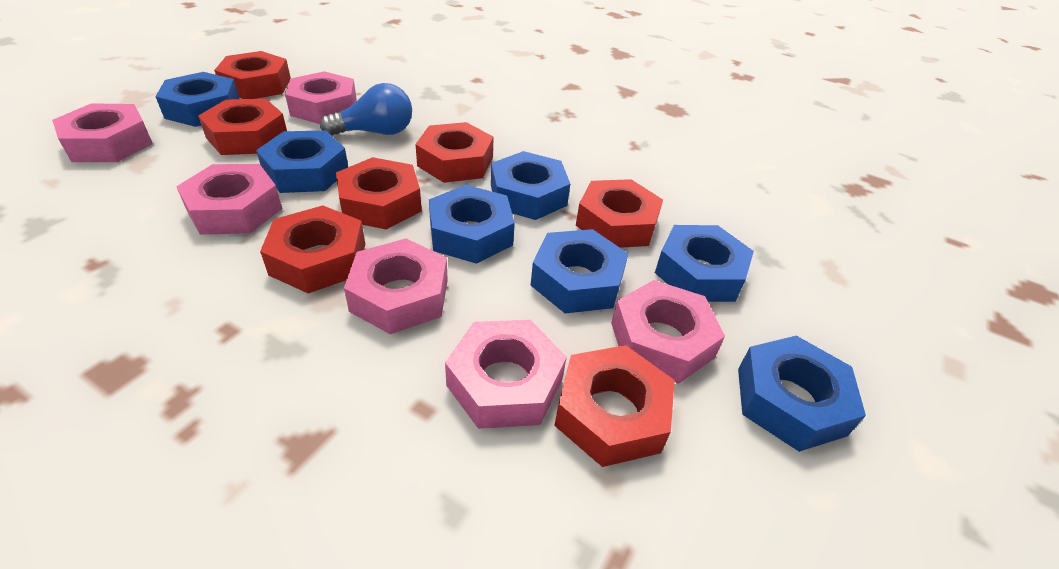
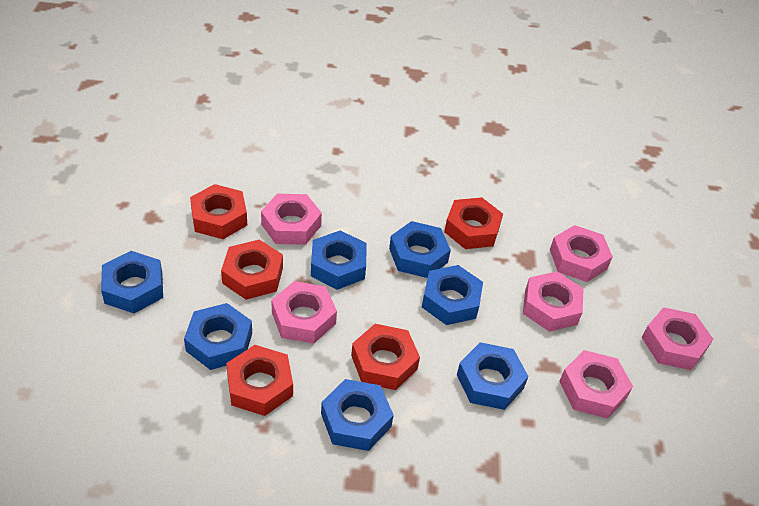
blue light bulb: [320,83,412,136] = 1 -> none = 0
red nut: [198,99,287,155] [214,51,291,99] [260,205,365,293] [336,157,422,229] [416,122,494,183] [554,345,675,467] [576,179,663,248] = 7 -> [190,184,247,239] [221,240,283,300] [226,345,293,416] [351,324,420,390] [444,197,503,249] = 5

